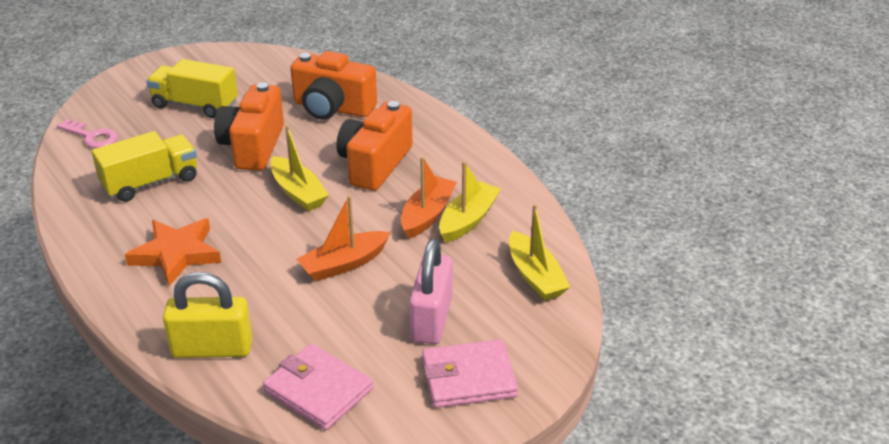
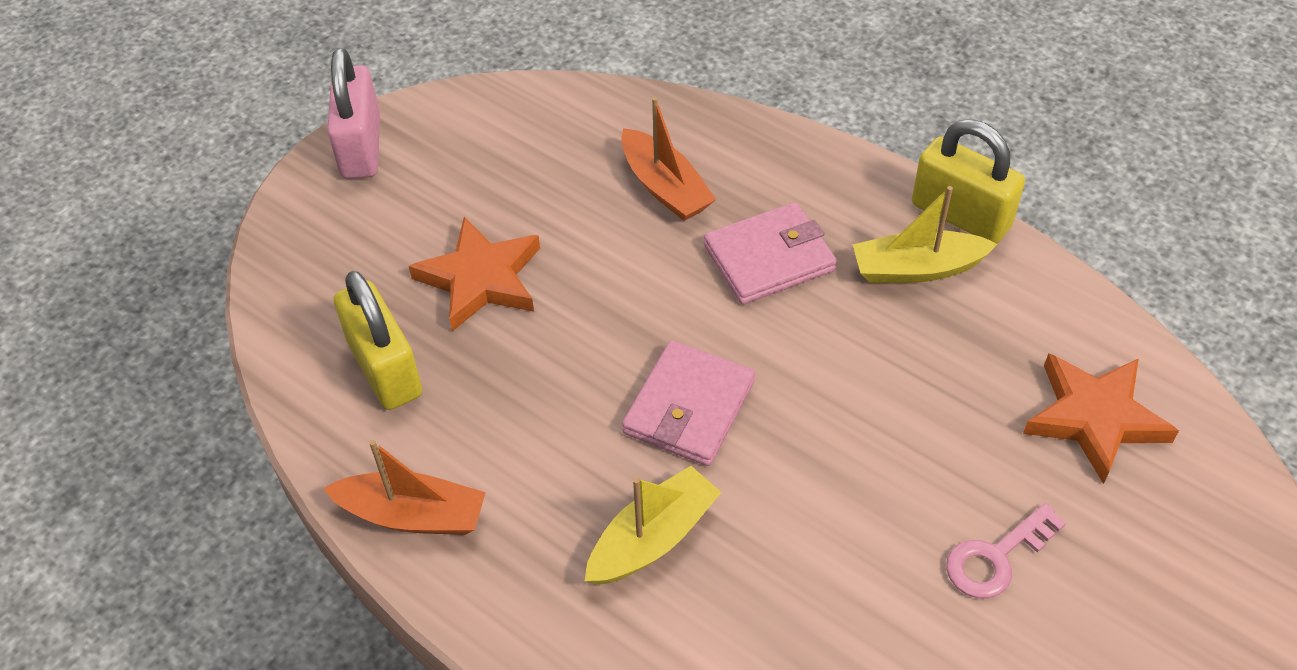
orange camera: [214,82,284,171] [290,51,377,120] [336,101,413,191] = 3 -> none = 0
orange star: [125,218,221,286] = 1 -> [409,217,540,332] [1023,353,1179,484] = 2
yellow boat: [271,125,329,211] [439,161,501,243] [509,204,570,300] = 3 -> [585,466,722,585] [852,186,998,283] = 2
yellow padlock: [163,272,252,358] = 1 -> [334,271,422,410] [912,119,1025,243] = 2
yellow truck: [92,131,197,202] [146,59,238,118] = 2 -> none = 0

